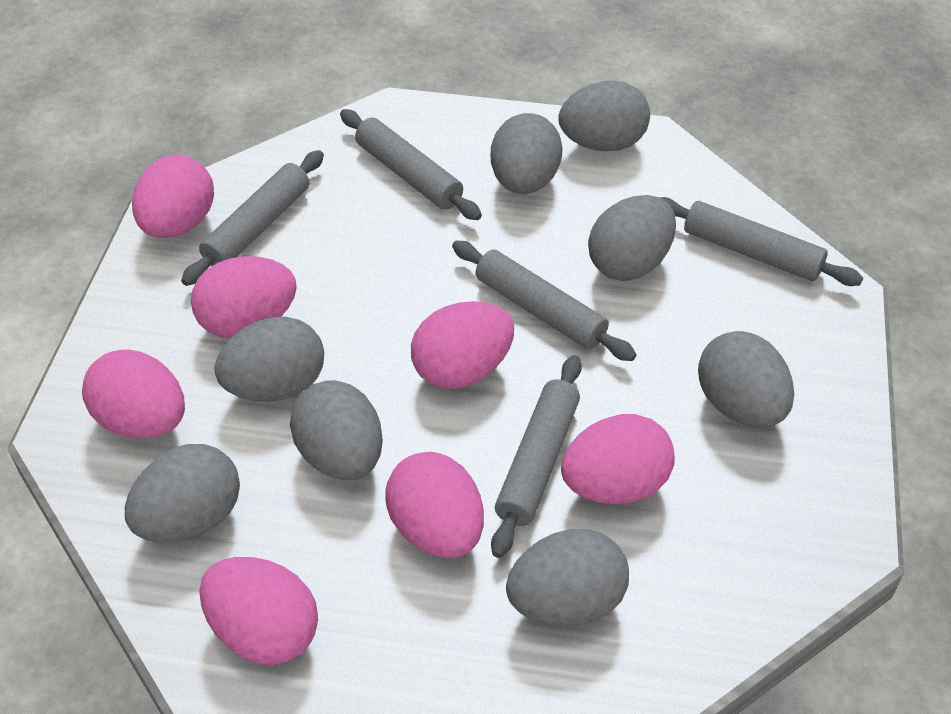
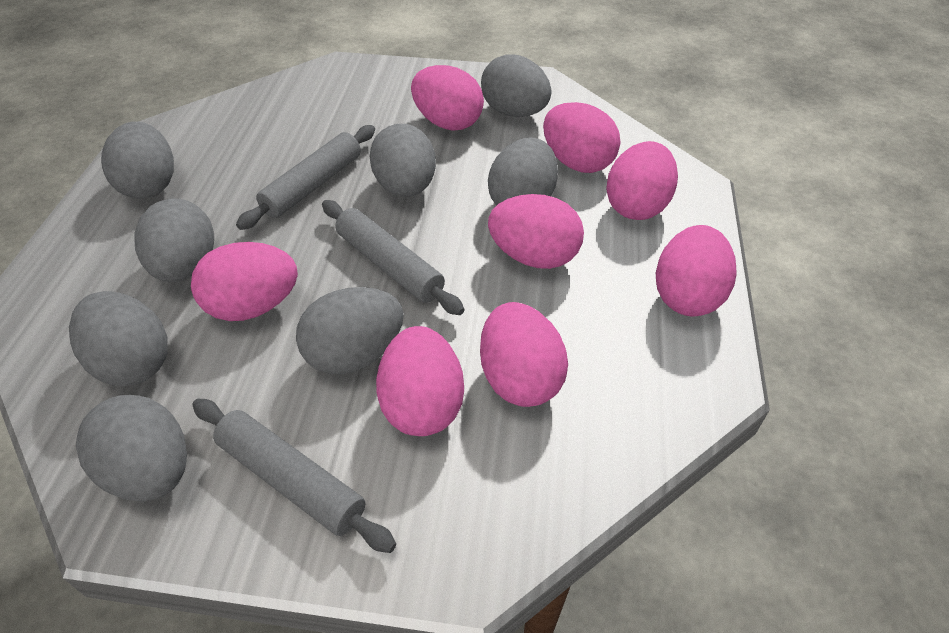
grey rolling pin: [181,150,324,286] [340,109,482,220] [452,241,636,361] [491,355,582,558] [660,197,863,286] = 5 -> [192,399,396,553] [236,125,375,230] [322,200,464,315] = 3
pink egg: [82,349,185,439] [132,155,214,238] [191,256,297,339] [199,557,318,665] [385,452,484,558] [411,301,514,389] [561,414,675,504] = 7 -> [191,242,298,321] [376,326,464,436] [411,65,484,131] [480,302,568,407] [488,194,584,269] [543,102,620,173] [606,141,678,220] [656,225,737,316] = 8

